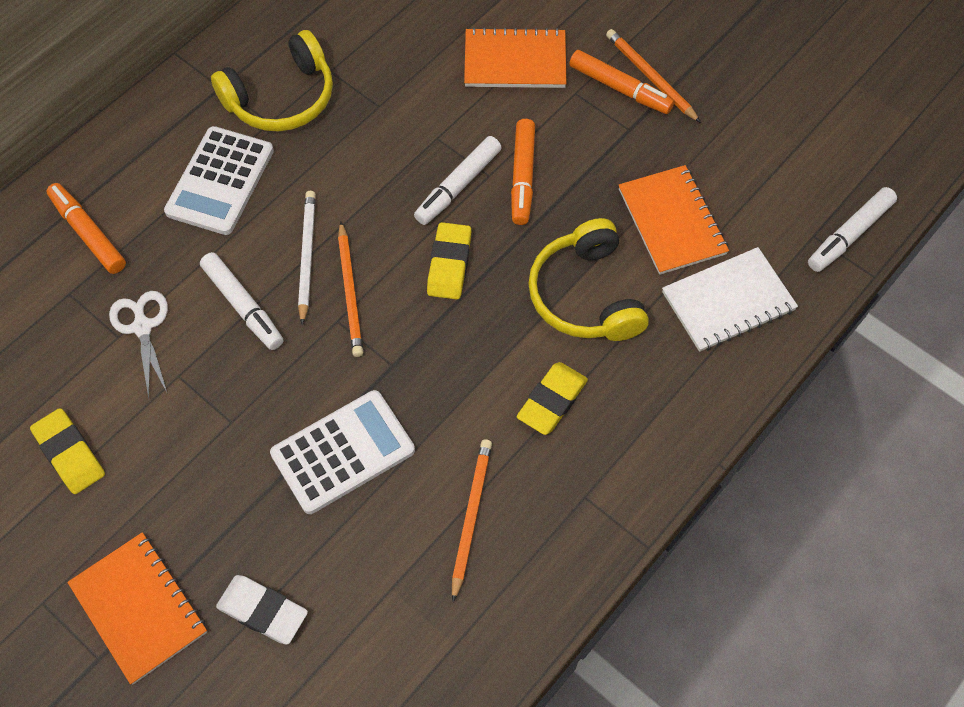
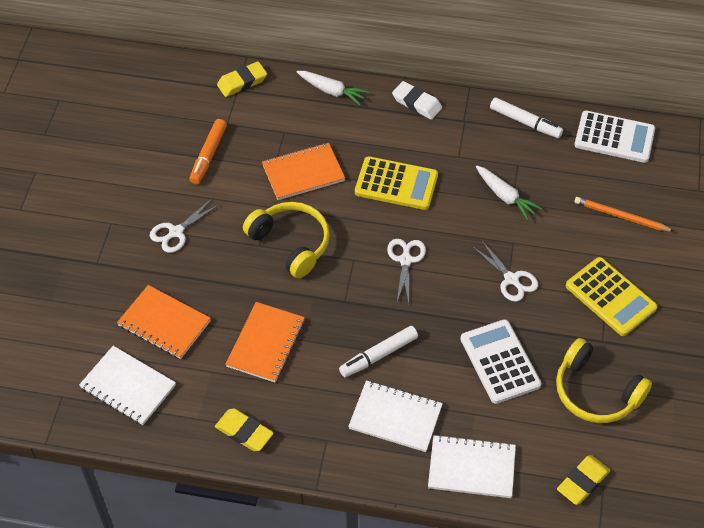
orange marker: [46,183,126,274] [511,119,535,225] [569,50,674,114] = 3 -> [190,119,227,184] = 1
orange pencil: [338,222,363,357] [452,439,492,602] [606,29,701,123] = 3 -> [574,197,675,232] = 1
white carrot: none = 0 -> [297,71,369,105] [476,165,542,220] = 2
white marker: [200,252,283,350] [414,136,502,225] [808,187,897,272] = 3 -> [339,326,418,377] [490,97,563,138] = 2
white notebook: [662,247,798,352] = 1 -> [79,346,176,425] [348,380,443,452] [428,434,516,498] = 3
white pencil: [298,191,316,325] = 1 -> none = 0
white scissors: [109,291,168,399] = 1 -> [150,199,220,253] [387,239,426,303] [472,241,538,302] = 3
yellow calculator: none = 0 -> [355,156,438,210] [566,257,657,336] = 2

